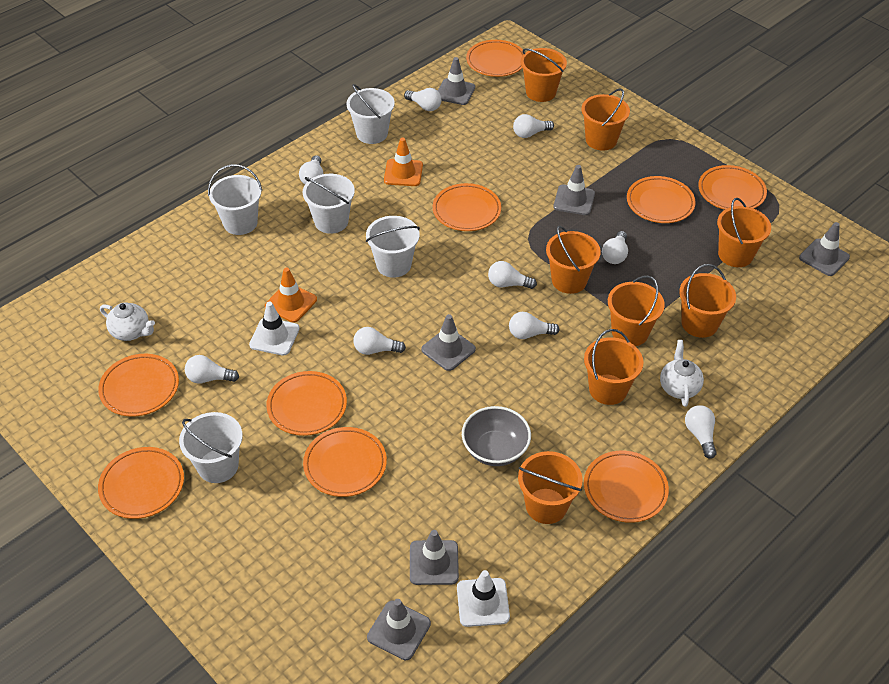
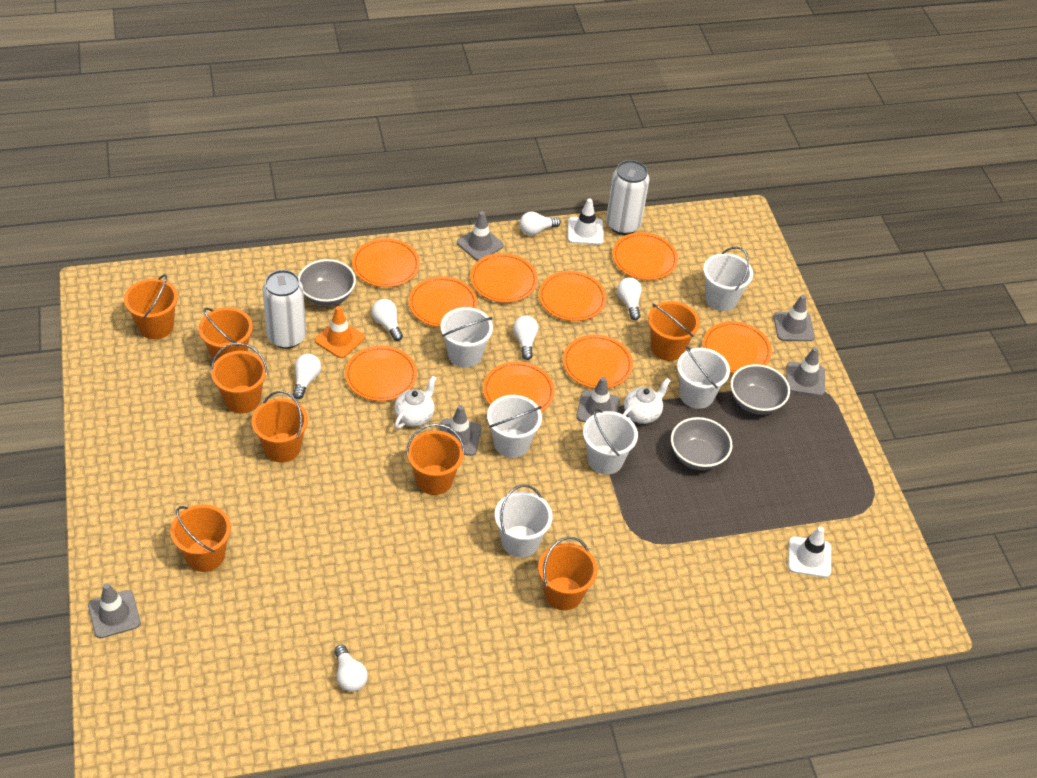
grey bowl: [462,406,531,466] = 1 -> [298,259,356,306] [671,417,732,470] [730,364,790,415] = 3
orange traffic cone: [265,268,317,323] [384,138,423,186] = 2 -> [315,306,365,358] = 1
white bucket: [179,412,243,483] [208,164,262,235] [303,174,355,234] [346,84,395,144] [366,216,420,278] = 5 -> [440,307,493,368] [487,395,542,458] [495,485,553,558] [583,408,638,475] [677,346,730,409] [703,247,753,311] = 6
white can: none = 0 -> [262,270,306,349] [606,160,650,235] = 2
white light bulb: [185,355,239,384] [299,155,324,184] [353,327,406,355] [404,88,442,111] [488,261,537,289] [509,312,559,339] [513,114,554,138] [602,231,628,264] [685,405,717,459] = 9 -> [293,354,321,399] [334,645,368,692] [372,299,403,341] [513,315,538,360] [520,212,561,235] [617,277,642,320] = 6

